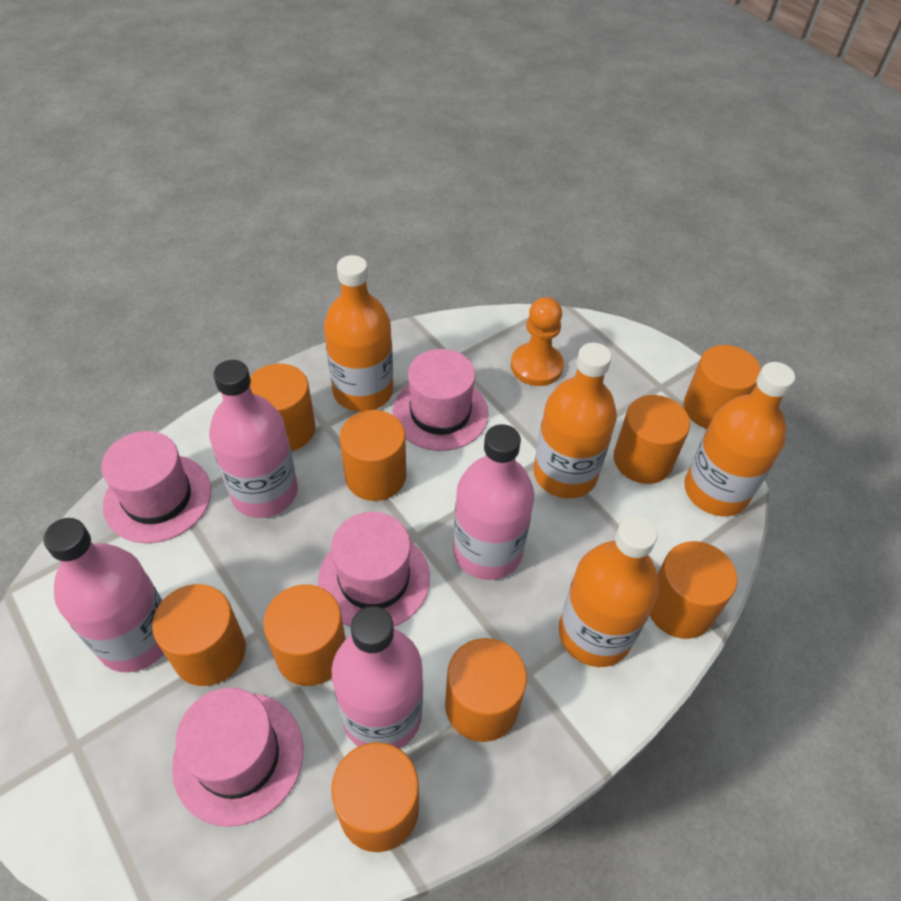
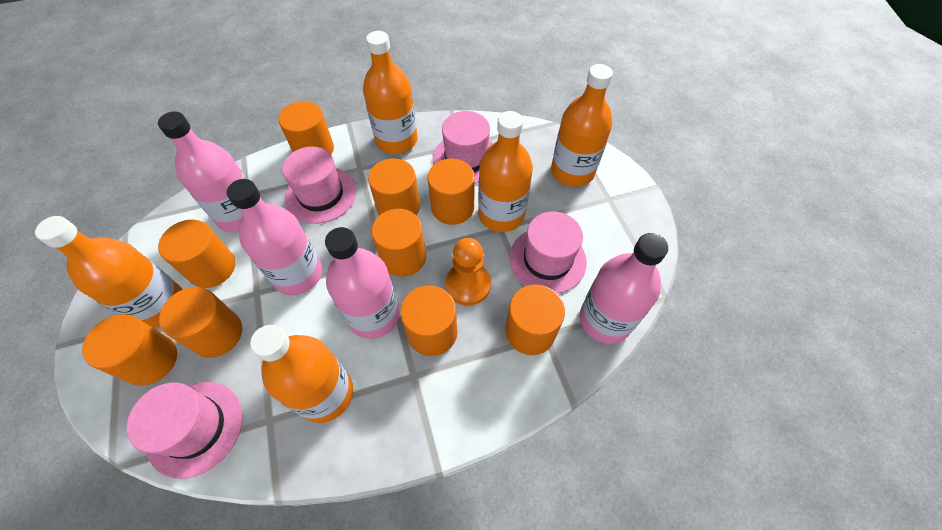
orange bottle: [324,255,393,412] [533,343,617,498] [559,516,659,667] [684,362,795,517] = 4 -> [35,216,183,328] [250,325,353,423] [363,31,418,154] [478,111,533,232] [551,64,613,187] = 5

